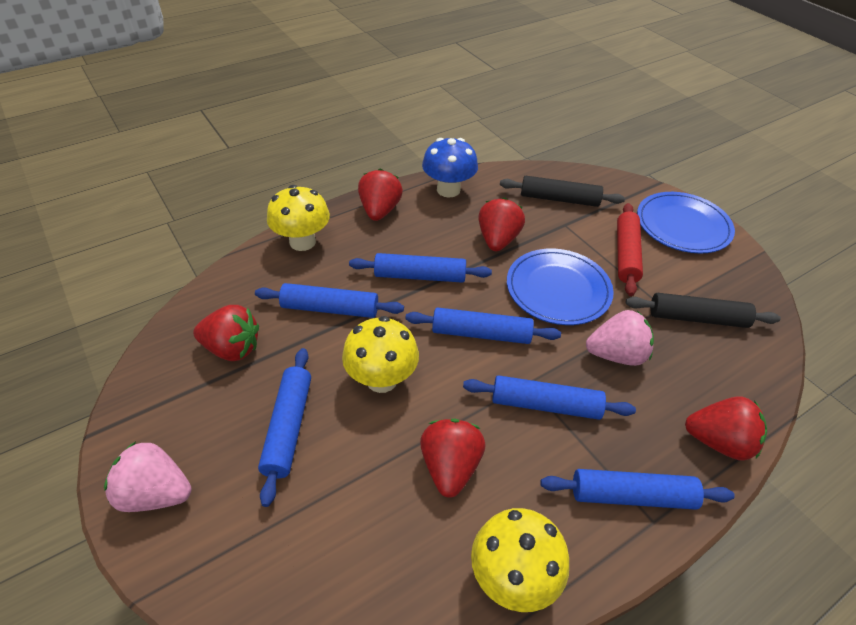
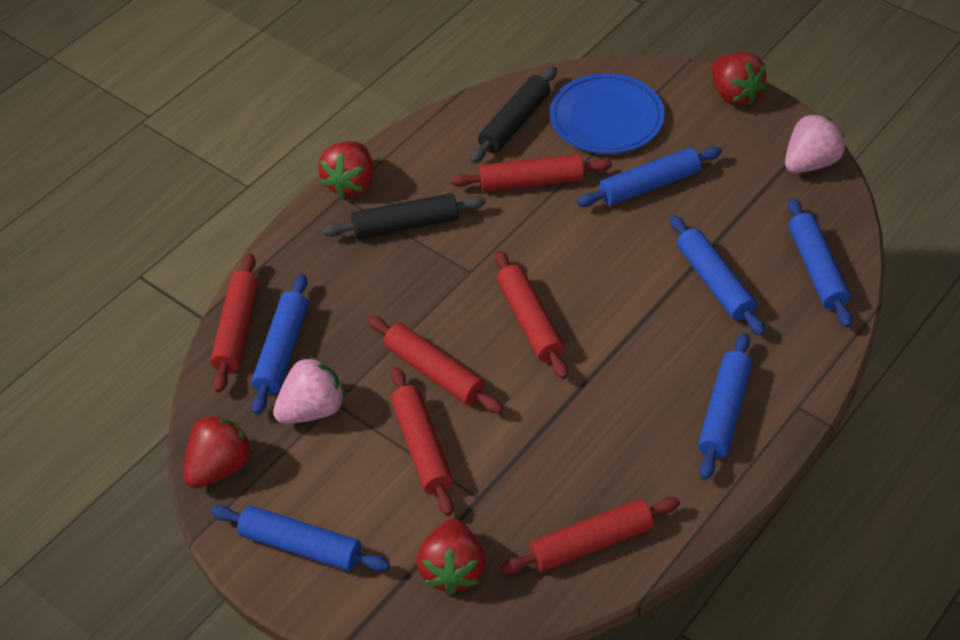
blue mushroom: [422,138,478,198] = 1 -> none = 0
blue plate: [507,248,614,325] [637,192,735,254] = 2 -> [549,73,665,154] = 1
red rolling pin: [617,203,643,296] = 1 -> [210,254,259,393] [367,316,503,414] [391,367,454,516] [451,154,612,192] [494,250,568,379] [501,497,680,574] = 6
red strawberry: [193,305,259,361] [358,169,403,221] [420,419,485,498] [478,198,525,251] [685,396,767,461] = 5 -> [184,414,253,488] [318,141,373,198] [416,519,486,595] [711,52,767,106] = 4
yellow mushroom: [267,185,330,251] [342,316,419,393] [471,508,569,612] = 3 -> none = 0

